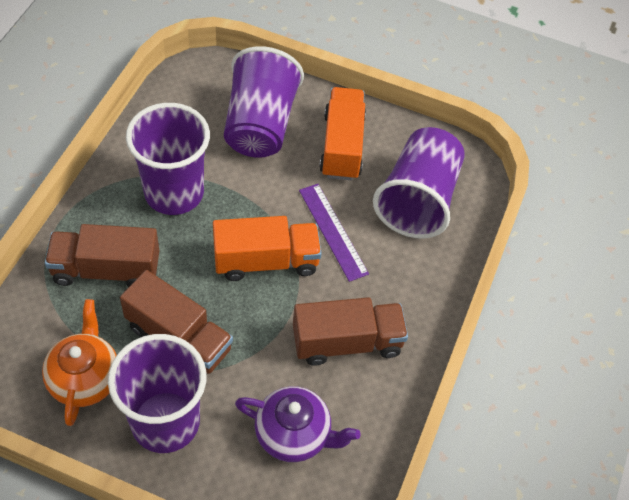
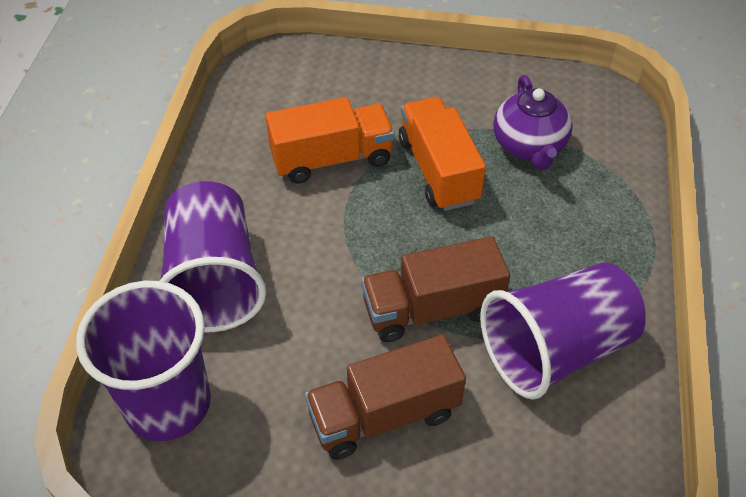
brown truck: [45,224,159,287] [120,270,233,374] [293,297,408,366] = 3 -> [305,334,466,460] [361,236,510,342] = 2
orange teapot: [42,299,117,426] = 1 -> none = 0
purple cup: [108,334,207,453] [126,103,210,215] [224,46,304,158] [373,127,465,239] = 4 -> [76,281,211,441] [160,181,266,332] [480,262,646,400] = 3
purple ruler: [299,184,369,282] = 1 -> none = 0

